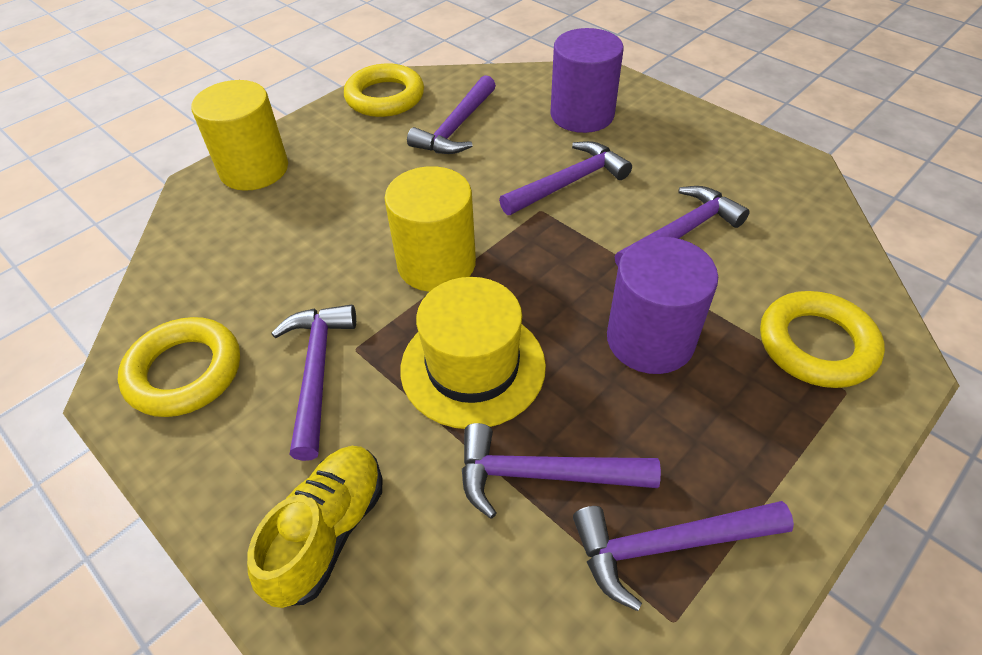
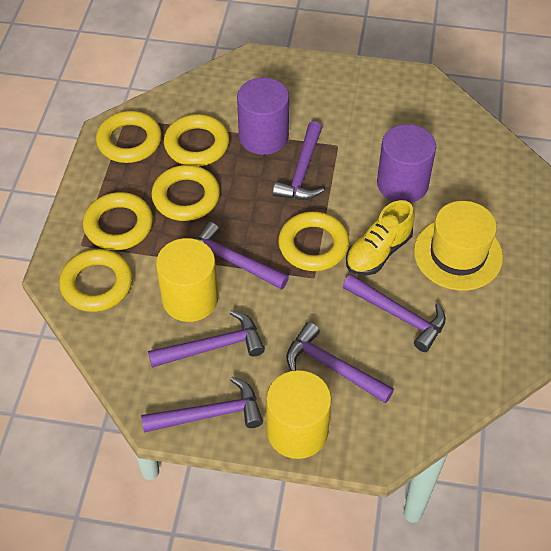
yellow ring: [118,317,240,417] [344,63,424,117] [760,291,885,388] = 3 -> [59,249,133,312] [83,192,153,250] [96,111,162,163] [151,165,220,221] [164,114,229,166] [278,211,349,271] = 6

